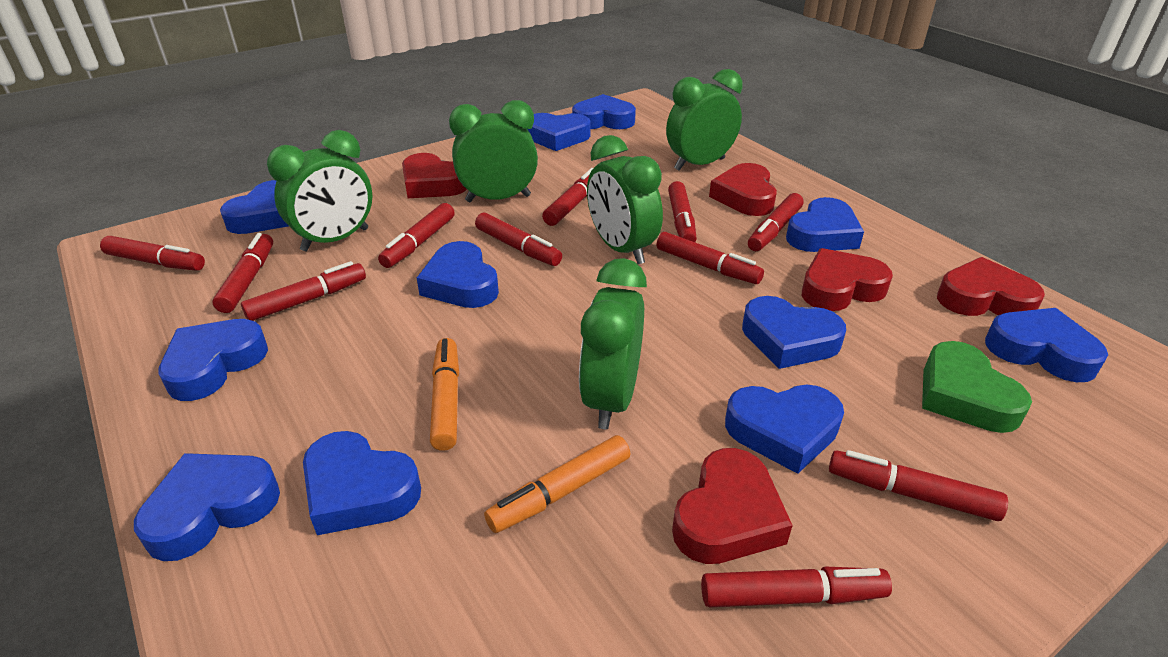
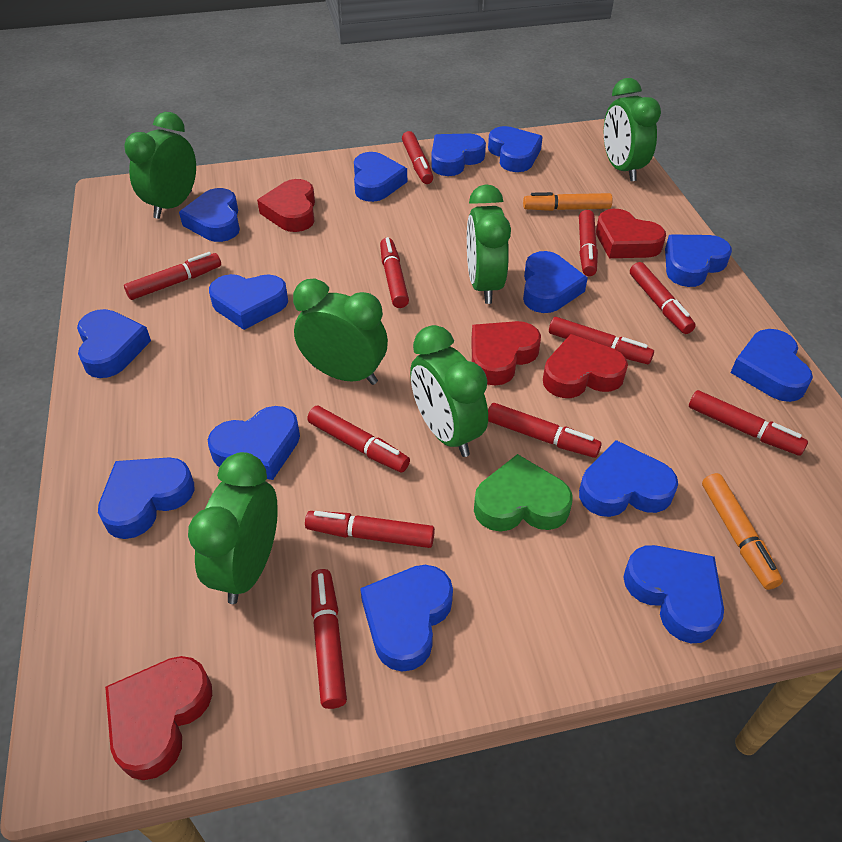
blue heart: [134,453,280,561] [158,319,268,401] [220,180,288,234] [303,431,421,535] [417,241,499,308] [528,113,591,151] [572,94,636,129] [725,385,844,474] [742,296,846,369] [786,197,864,252] [985,308,1108,382] = 11 -> [77,309,151,378] [98,457,195,539] [179,188,240,242] [208,406,300,480] [209,274,288,330] [354,152,407,202] [360,565,453,672] [431,134,486,176] [488,126,543,172] [523,251,588,313] [579,440,678,517] [623,545,724,643] [665,234,732,287] [731,329,813,402] = 14
green clock: [267,130,372,251] [449,100,538,202] [579,258,647,429] [587,135,663,264] [666,69,743,171] = 5 -> [125,112,196,219] [188,452,278,604] [293,278,388,385] [410,325,488,457] [467,184,511,304] [604,78,661,182] = 6

